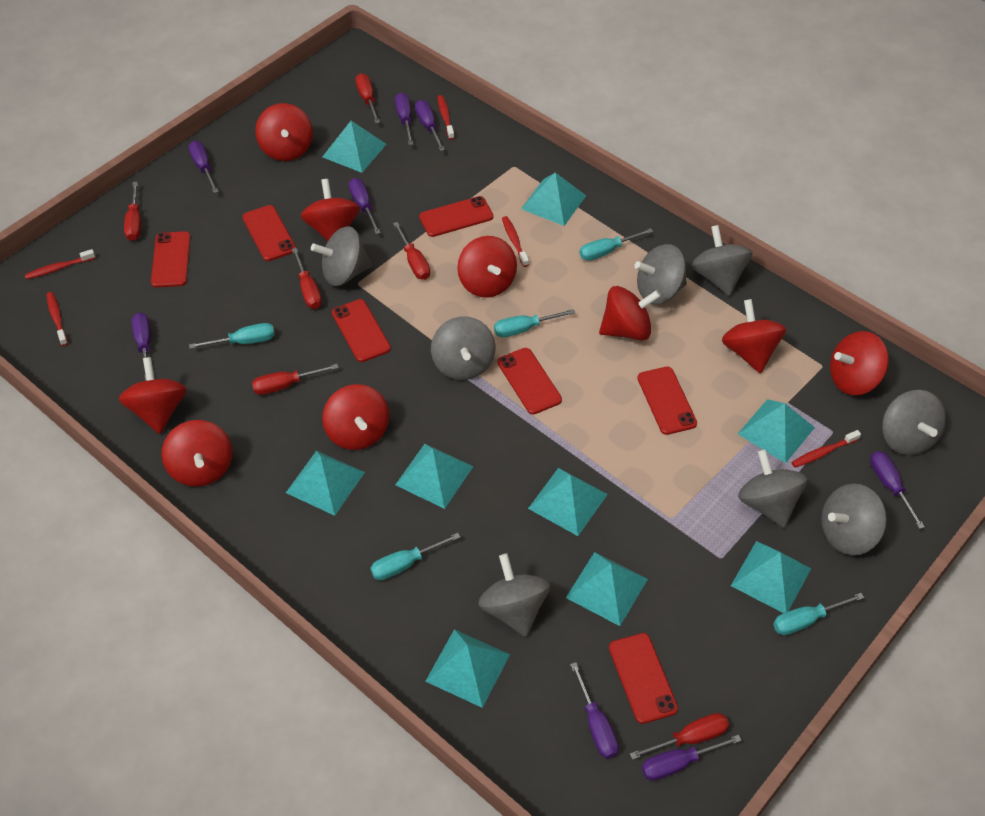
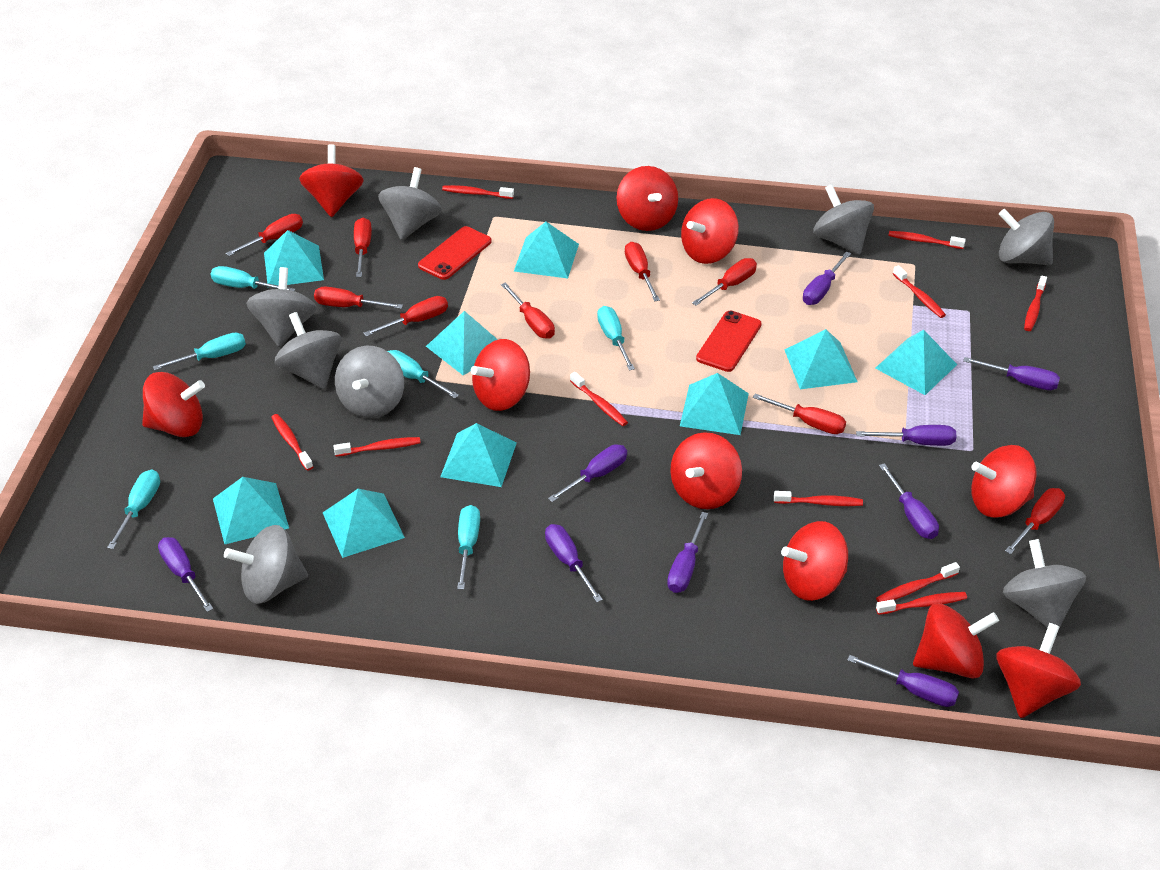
purple screwdriver: [132,312,151,381] [188,141,219,193] [349,178,381,234] [395,93,414,145] [415,100,445,151] [570,662,619,759] [642,735,742,781] [870,451,925,529] = 8 -> [158,537,213,612] [545,524,603,602] [548,444,627,502] [667,512,708,593] [803,252,851,305] [847,655,959,707] [856,425,956,446] [879,463,939,539] [963,357,1060,390] = 9
red phone: [151,231,191,288] [242,205,296,261] [332,299,391,362] [419,196,493,237] [497,348,562,414] [609,633,678,724] [637,367,697,435] = 7 -> [418,226,492,280] [696,311,762,372] = 2
red screwdriver: [124,182,141,241] [252,364,338,395] [292,248,322,309] [355,73,380,124] [393,222,430,280] [630,713,729,760] = 6 -> [226,214,303,256] [314,287,403,309] [354,218,372,277] [364,296,448,337] [501,282,555,339] [625,242,660,302] [692,258,757,306] [753,394,846,434] [1005,488,1065,554] = 9
red spinning top: [119,357,187,434] [162,420,232,487] [255,103,313,161] [300,179,360,241] [322,384,389,450] [457,236,517,298] [599,286,661,341] [722,299,786,373] [830,331,889,395] = 9 -> [142,372,205,437] [299,144,363,217] [471,339,530,411] [616,166,678,231] [670,432,742,509] [681,198,739,264] [781,521,848,601] [913,603,999,679] [971,445,1037,518] [996,623,1081,718] = 10
red toothbrush: [25,249,95,280] [46,292,68,346] [438,95,454,140] [502,216,529,267] [791,430,861,468] = 5 -> [271,414,313,471] [334,437,421,457] [442,185,514,199] [570,372,628,426] [774,491,863,506] [876,562,960,602] [876,592,967,615] [888,231,966,249] [893,265,946,318] [1024,276,1047,331] = 10
turquoise screwdriver: [189,323,275,349] [370,533,460,580] [494,309,575,337] [579,228,653,261] [773,593,864,635] = 5 -> [107,470,160,549] [153,332,246,371] [211,266,295,291] [388,350,459,398] [457,505,480,590] [597,306,635,371] = 6

